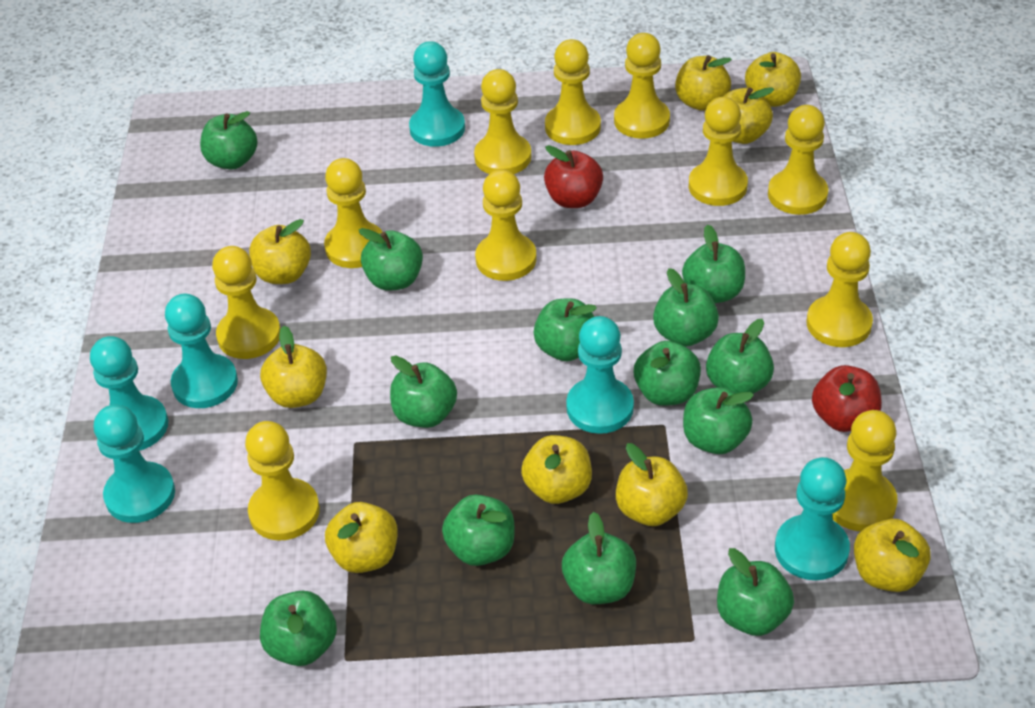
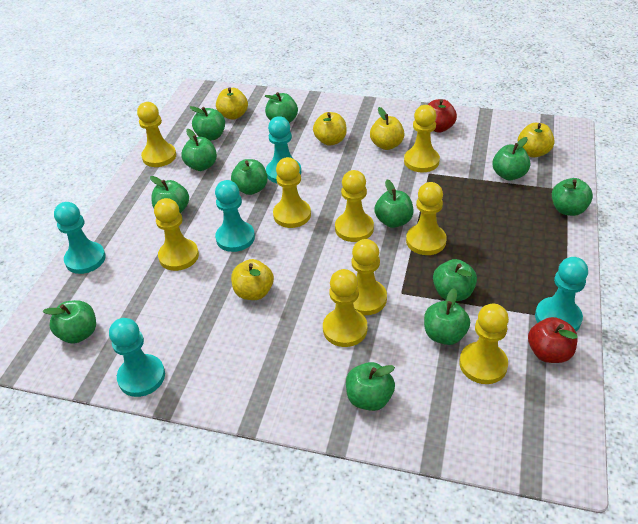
green apple: [200,111,258,169] [260,590,337,666] [359,228,423,291] [390,356,457,428] [442,495,514,566] [534,298,597,361] [562,512,636,604] [634,341,701,406] [653,268,719,347] [682,225,745,303] [683,387,754,454] [706,319,774,394] [717,548,794,636] = 13 -> [43,300,96,344] [150,176,189,213] [181,129,217,171] [190,106,225,141] [231,159,268,195] [265,92,298,123] [346,362,395,411] [374,180,413,228] [424,288,470,345] [433,259,477,301] [492,137,530,180] [552,178,593,216] = 12
turquoise pawn: [90,336,168,451] [94,404,175,523] [165,294,238,408] [409,41,465,147] [566,316,634,434] [775,457,850,580] = 6 -> [54,202,106,274] [109,318,165,397] [215,180,255,252] [266,116,301,183] [535,257,588,331] = 5
yellow apple: [249,219,311,284] [260,326,327,408] [325,502,398,573] [521,435,592,504] [616,443,688,526] [675,55,732,111] [723,87,774,144] [745,52,801,107] [854,519,931,592] = 9 -> [216,87,248,120] [231,259,274,300] [313,112,347,146] [370,107,404,150] [518,123,555,158] = 5
yellow pawn: [212,246,281,359] [245,421,320,541] [324,158,382,268] [474,69,531,174] [475,169,537,281] [545,39,601,145] [614,33,670,139] [689,97,748,206] [768,105,828,215] [806,232,873,347] [832,410,898,531] = 11 -> [137,102,176,167] [154,198,199,271] [273,157,311,228] [323,269,367,347] [335,170,374,242] [352,239,387,315] [404,105,440,173] [406,182,447,255] [459,304,509,384] = 9

